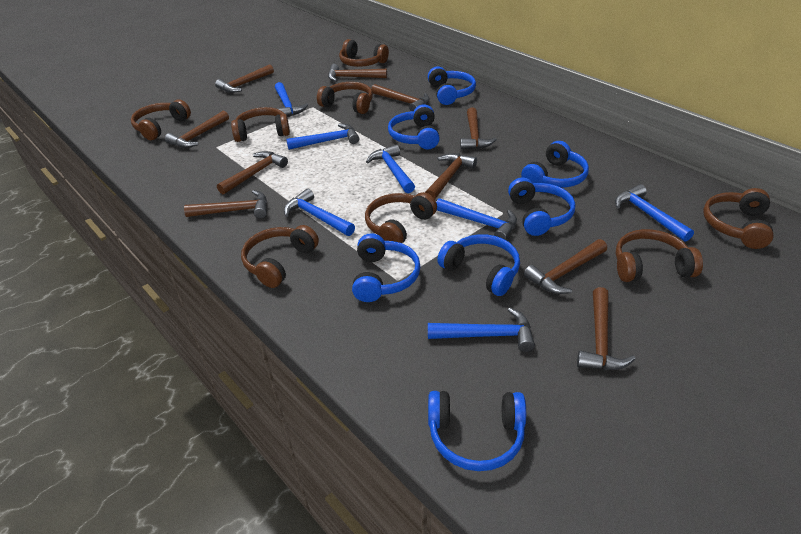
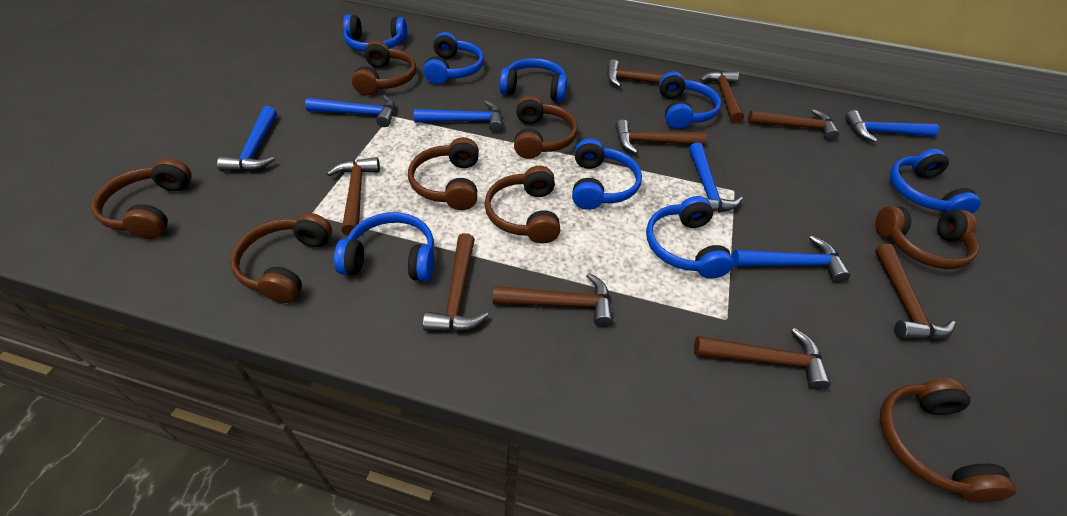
blue hammer: [275,82,308,116] [284,189,355,236] [286,124,359,150] [366,144,415,193] [428,308,535,352] [436,198,517,240] [615,184,694,242] = 7 -> [217,106,277,172] [305,95,395,127] [414,101,503,132] [689,142,743,212] [732,236,851,283] [845,110,939,142] = 6
blue headphones: [352,233,421,302] [388,104,440,149] [428,67,476,105] [428,391,526,471] [437,234,520,296] [508,178,575,236] [521,141,589,188] = 7 -> [334,212,434,281] [343,14,407,52] [423,32,484,84] [499,58,567,102] [572,138,642,210] [646,196,734,279] [659,71,721,129] [890,149,981,213] = 8
brown hammer: [165,111,229,148] [184,190,267,218] [215,64,274,93] [217,151,288,195] [328,64,387,82] [371,84,430,111] [425,153,477,199] [460,107,497,150] [524,239,607,294] [577,287,636,370] = 10 -> [327,157,380,236] [423,233,489,331] [493,273,613,327] [607,59,686,87] [615,120,707,154] [694,328,831,390] [700,71,744,123] [748,109,839,141] [875,244,955,339] = 9

